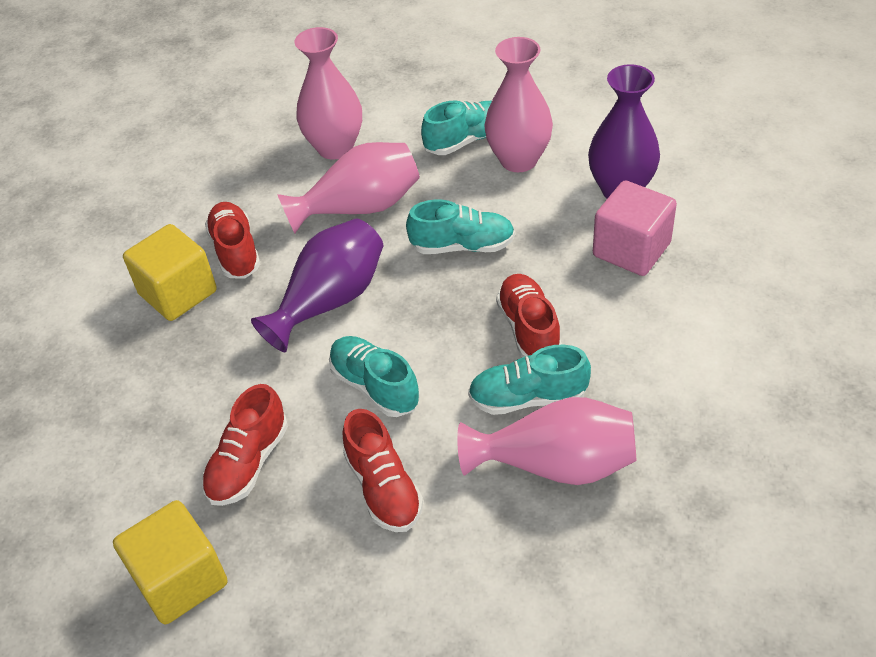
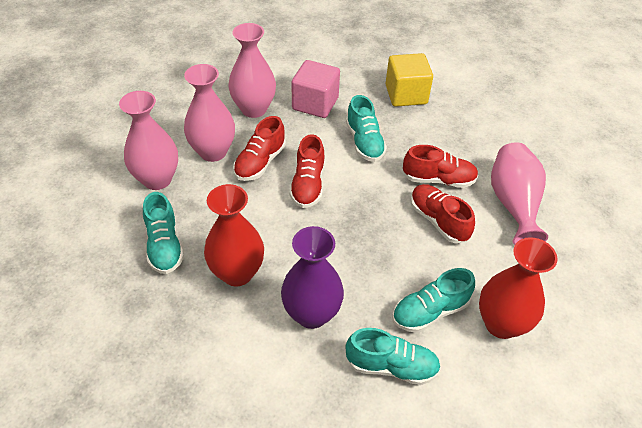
purple vase: [251,219,383,352] [588,64,660,199] = 2 -> [281,226,344,329] = 1
red vase: none = 0 -> [204,184,264,286] [479,237,558,339] = 2
yellow cube: [113,500,228,624] [123,224,217,321] = 2 -> [385,53,433,107] = 1

